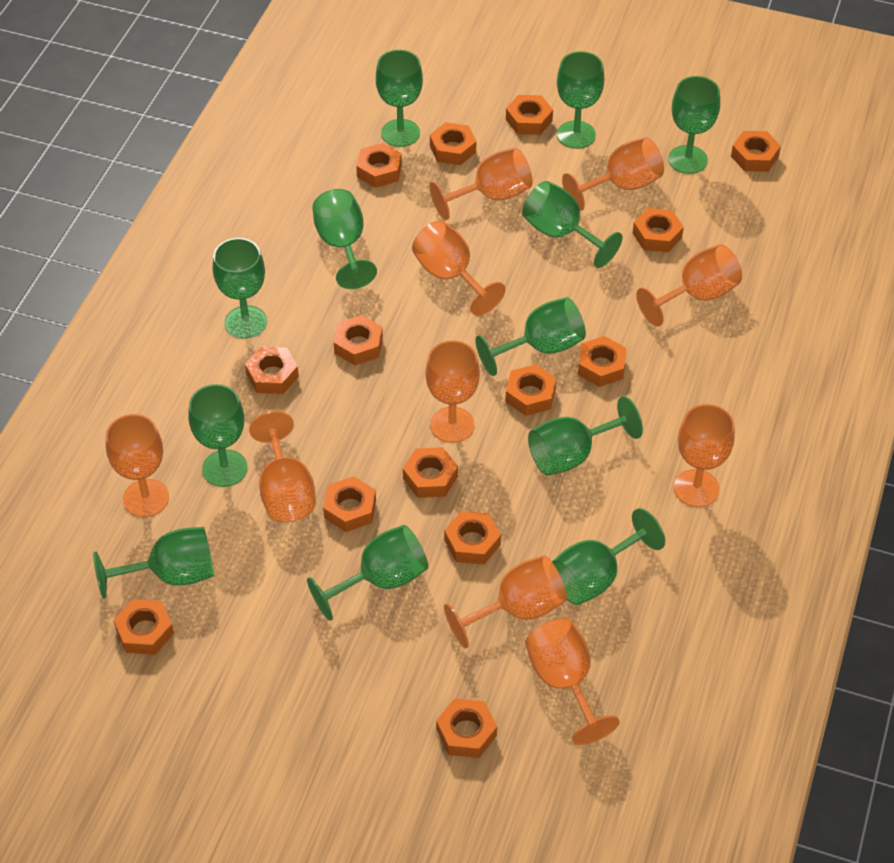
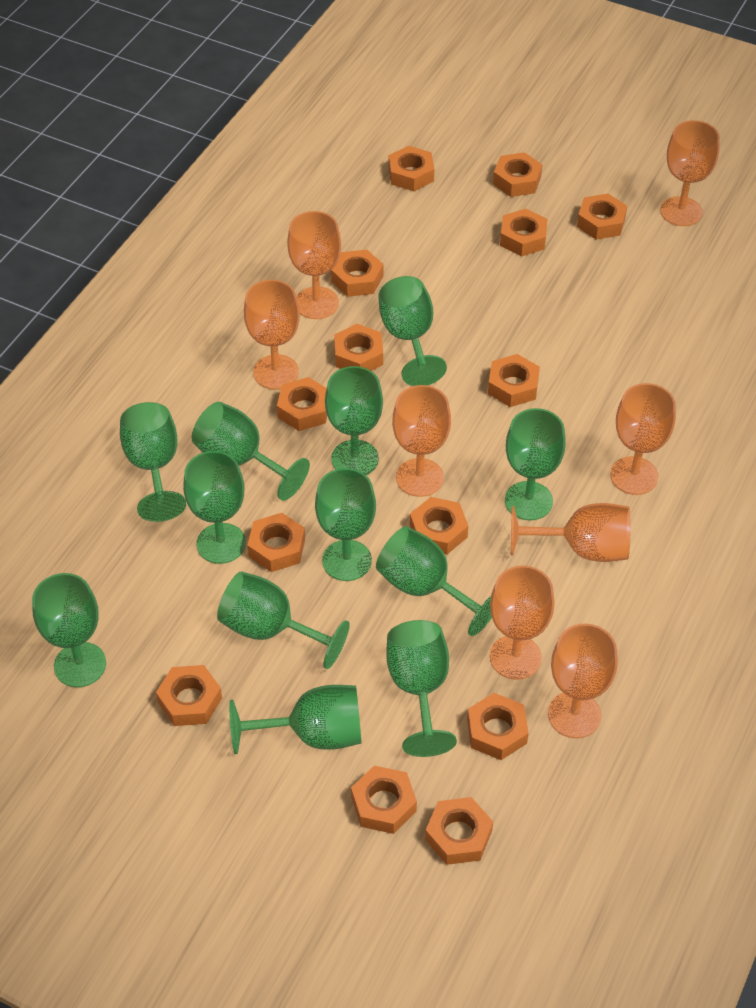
orange goblet: [106,414,169,517] [249,411,316,522] [412,221,505,316] [426,340,480,443] [430,148,532,220] [444,555,567,649] [525,618,620,745] [562,137,664,211] [636,244,742,327] [674,404,735,507] = 10 -> [244,280,300,389] [287,211,341,319] [392,385,451,497] [490,565,555,680] [511,503,630,562] [548,624,618,738] [610,383,676,495] [660,120,720,226] = 8

